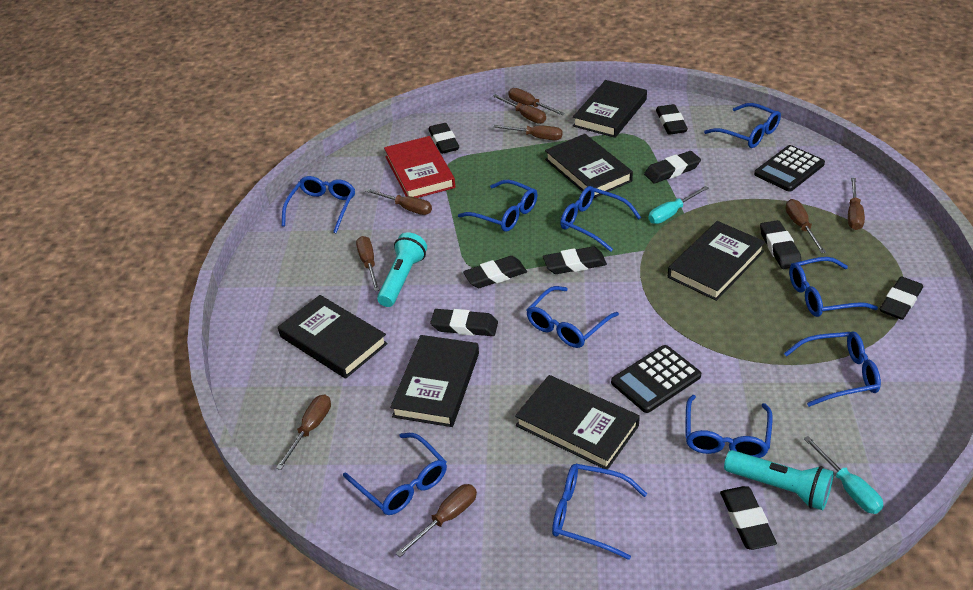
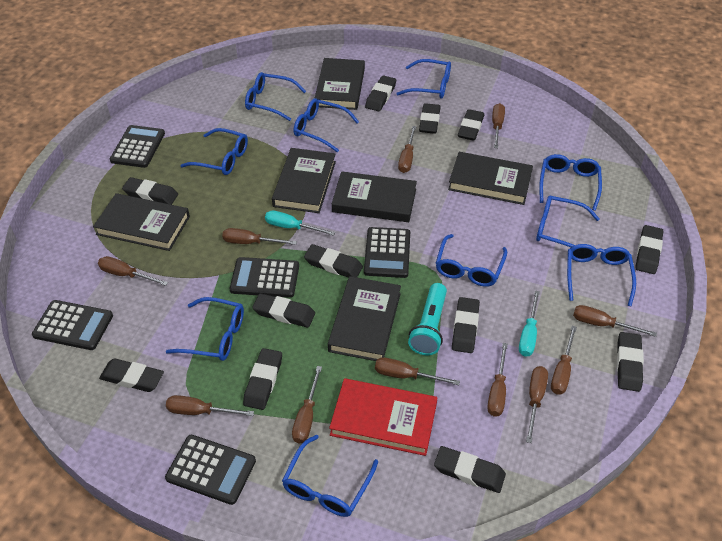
black calculator: [611,345,701,413] [754,145,825,192] = 2 -> [32,300,113,350] [110,125,165,168] [165,435,256,505] [230,257,299,298] [364,227,410,278] = 5
black eraser: [428,123,459,154] [430,309,498,336] [463,256,527,288] [543,246,607,274] [644,151,701,183] [656,104,688,135] [720,486,777,550] [760,220,802,269] [880,276,923,320] = 9 -> [99,358,164,392] [122,177,178,205] [243,348,282,410] [252,293,315,328] [304,244,363,278] [365,75,396,111] [419,103,441,134] [434,446,506,493] [452,297,480,353] [458,109,484,141] [617,332,644,392] [635,225,663,274] = 12
brown screwdriver: [276,394,331,470] [356,236,380,291] [365,188,432,215] [396,484,477,557] [493,94,546,124] [493,125,562,140] [508,88,565,115] [785,199,826,253] [848,178,865,230] = 9 -> [98,256,168,286] [166,395,254,416] [222,228,297,245] [292,366,322,443] [375,357,460,385] [398,126,416,173] [487,343,508,417] [492,103,505,148] [526,366,548,443] [551,326,577,395] [573,305,657,337] = 11
turquoise flashlight: [377,232,427,307] [724,450,834,510] = 2 -> [408,283,447,355] = 1

